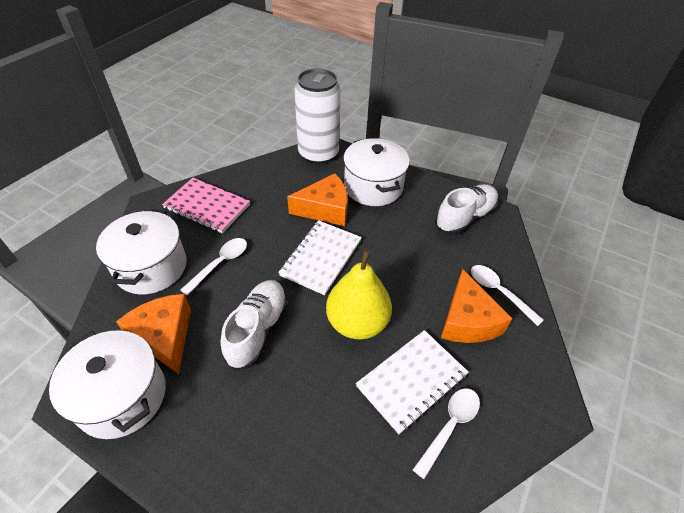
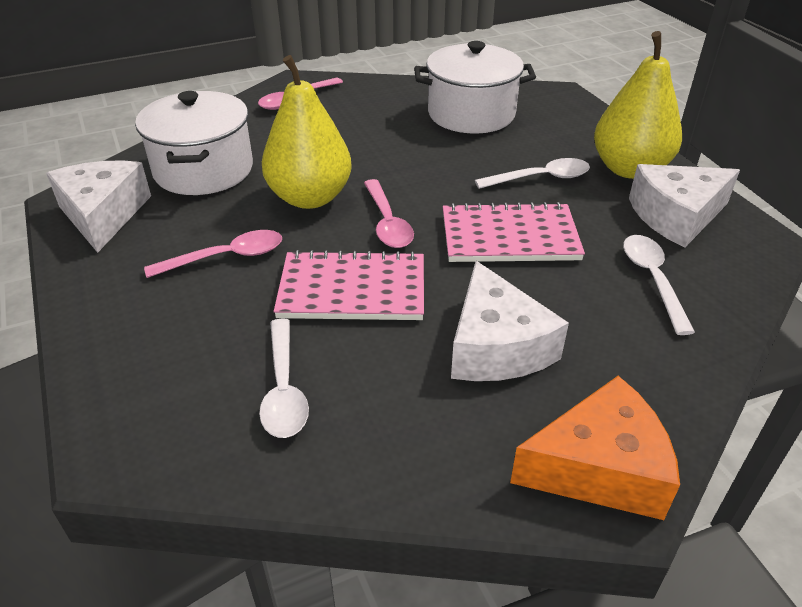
orange cheese: [116,294,191,374] [287,173,347,226] [441,269,513,343] = 3 -> [510,376,680,520] = 1
pink notebook: [162,178,250,233] = 1 -> [274,250,424,320] [443,202,585,262] = 2
pink spoon: none = 0 -> [144,230,282,278] [258,78,343,110] [364,179,414,248] = 3
white can: [294,68,341,164] = 1 -> none = 0
white cheese: none = 0 -> [46,160,151,253] [451,261,569,381] [629,164,740,247] = 3
white notebook: [278,220,362,295] [356,330,469,434] = 2 -> none = 0
white pot: [49,330,166,439] [96,209,187,294] [343,138,410,206] = 3 -> [135,91,253,195] [414,41,536,134] = 2
white shoe: [221,280,288,370] [435,184,499,235] = 2 -> none = 0
yellow pear: [326,249,392,339] = 1 -> [262,55,352,209] [594,31,682,179] = 2

